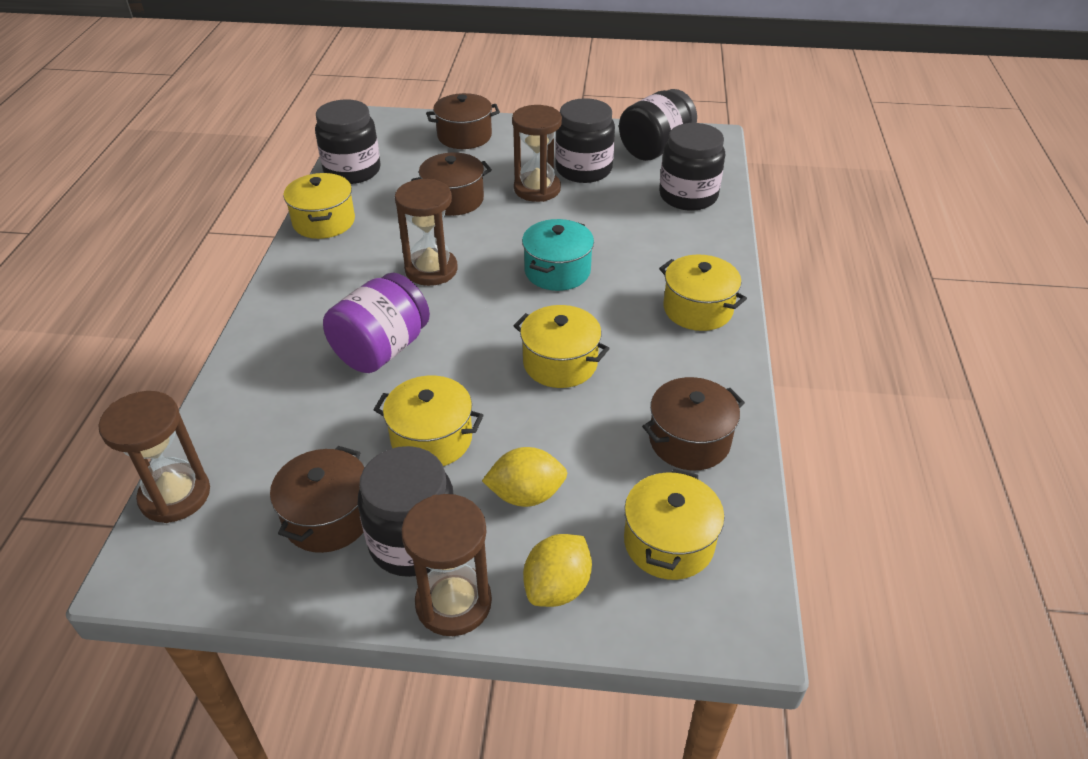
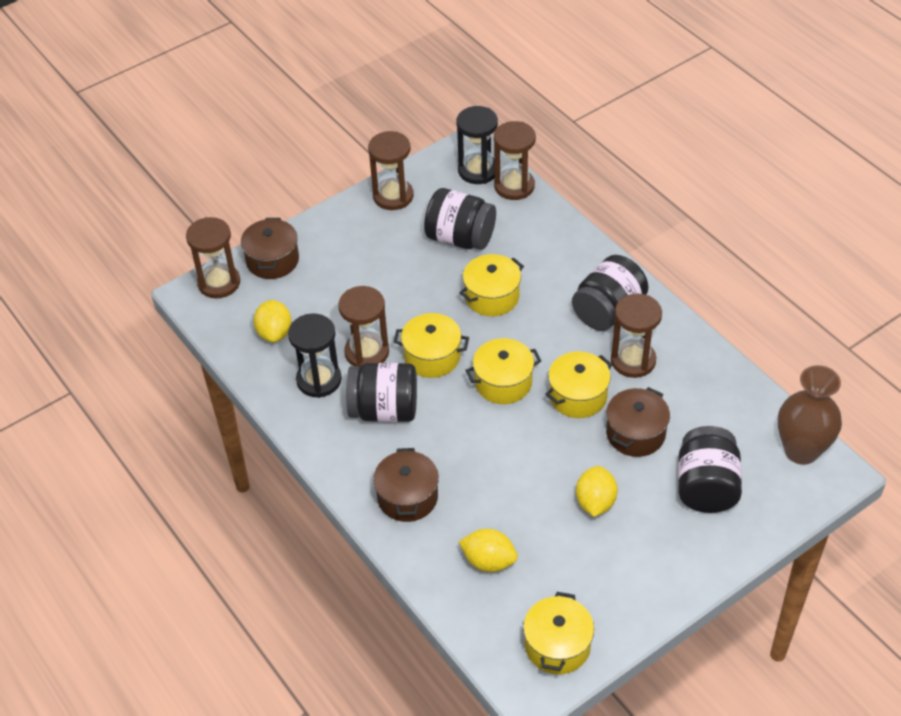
black hourglass: none = 0 -> [288,313,342,398] [456,106,498,184] = 2
black jar: [315,99,381,184] [358,446,453,577] [555,98,615,183] [619,89,697,161] [659,123,725,211] = 5 -> [346,363,417,422] [424,188,496,250] [572,255,648,331] [678,426,742,513] = 4
brown hourglass: [98,391,210,523] [395,179,458,286] [401,494,492,636] [512,105,562,202] = 4 -> [186,217,240,298] [338,286,389,367] [368,131,414,210] [494,121,536,200] [611,294,662,378] = 5
brown pot: [270,446,365,553] [411,152,492,216] [426,93,500,149] [642,377,745,470] = 4 -> [241,218,299,279] [373,448,439,522] [606,387,670,457] = 3
brown vase: none = 0 -> [778,365,842,465] = 1
purple jar: [323,273,430,373] = 1 -> none = 0
turquoise pot: [522,219,594,291] = 1 -> none = 0
yellow lemon: [482,447,567,507] [523,534,592,607] = 2 -> [254,300,292,342] [459,529,518,572] [576,466,618,517] = 3

